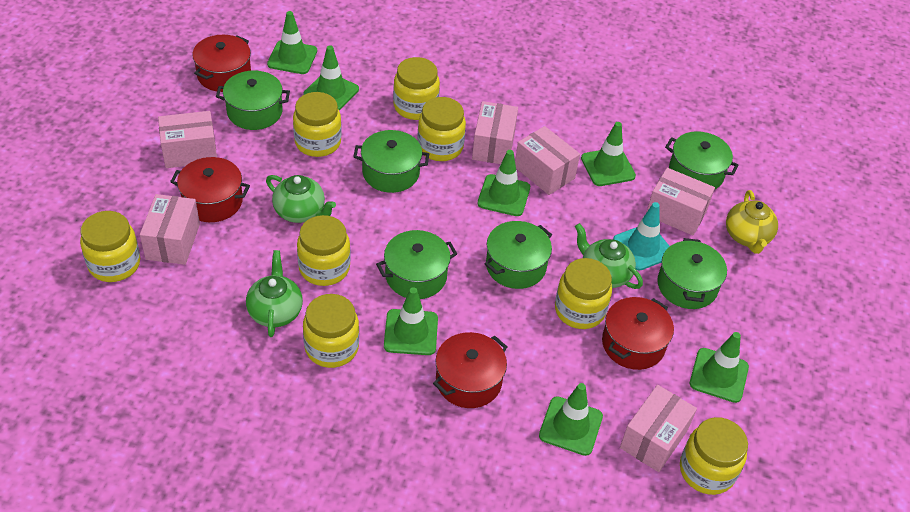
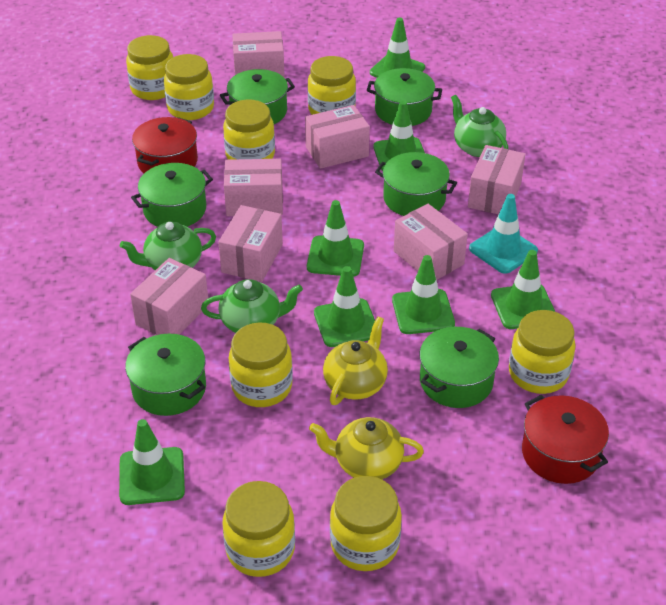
pink box: [140,194,200,265] [158,111,217,168] [472,101,518,164] [515,126,580,195] [620,385,697,472] [646,168,715,235] = 6 -> [130,258,209,335] [218,205,283,282] [224,159,283,216] [232,31,285,78] [305,105,370,169] [394,204,468,280] [468,145,526,214] = 7
red pot: [170,157,250,222] [192,35,251,92] [433,332,507,408] [602,297,674,370] = 4 -> [132,117,198,173] [522,395,609,484] = 2
yellow teapot: [726,190,778,254] = 1 -> [309,417,424,479] [323,317,388,405] = 2

